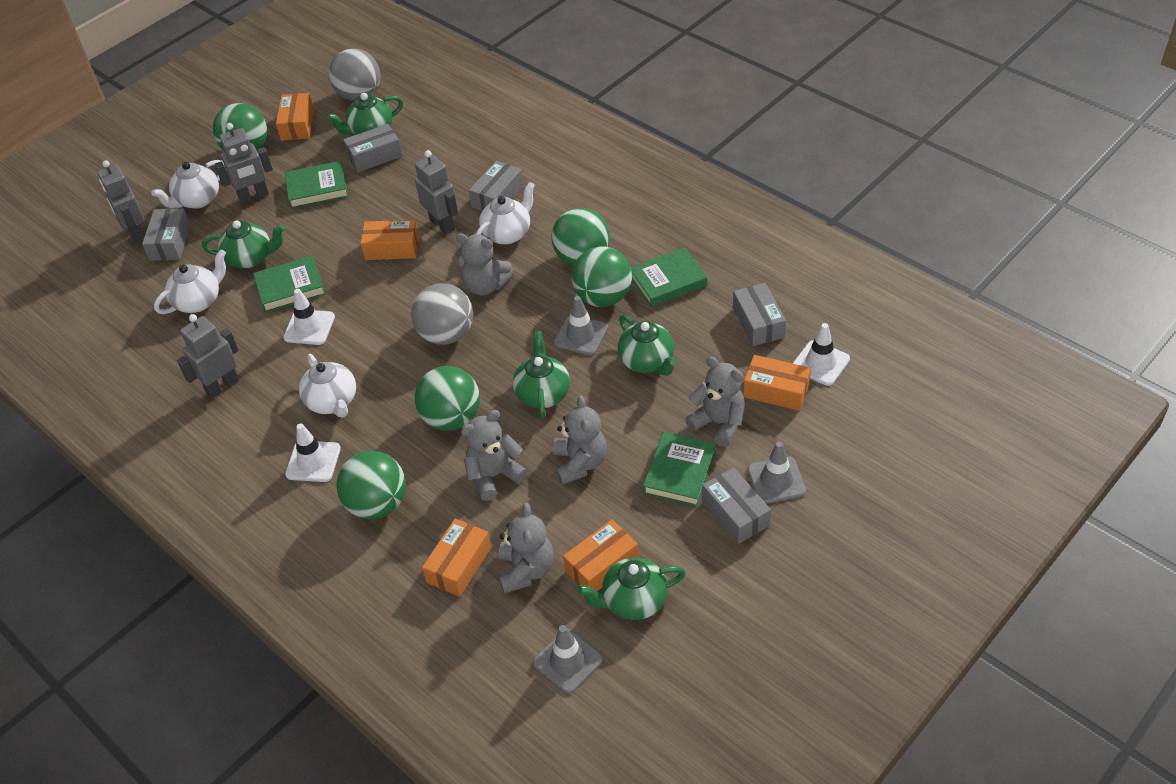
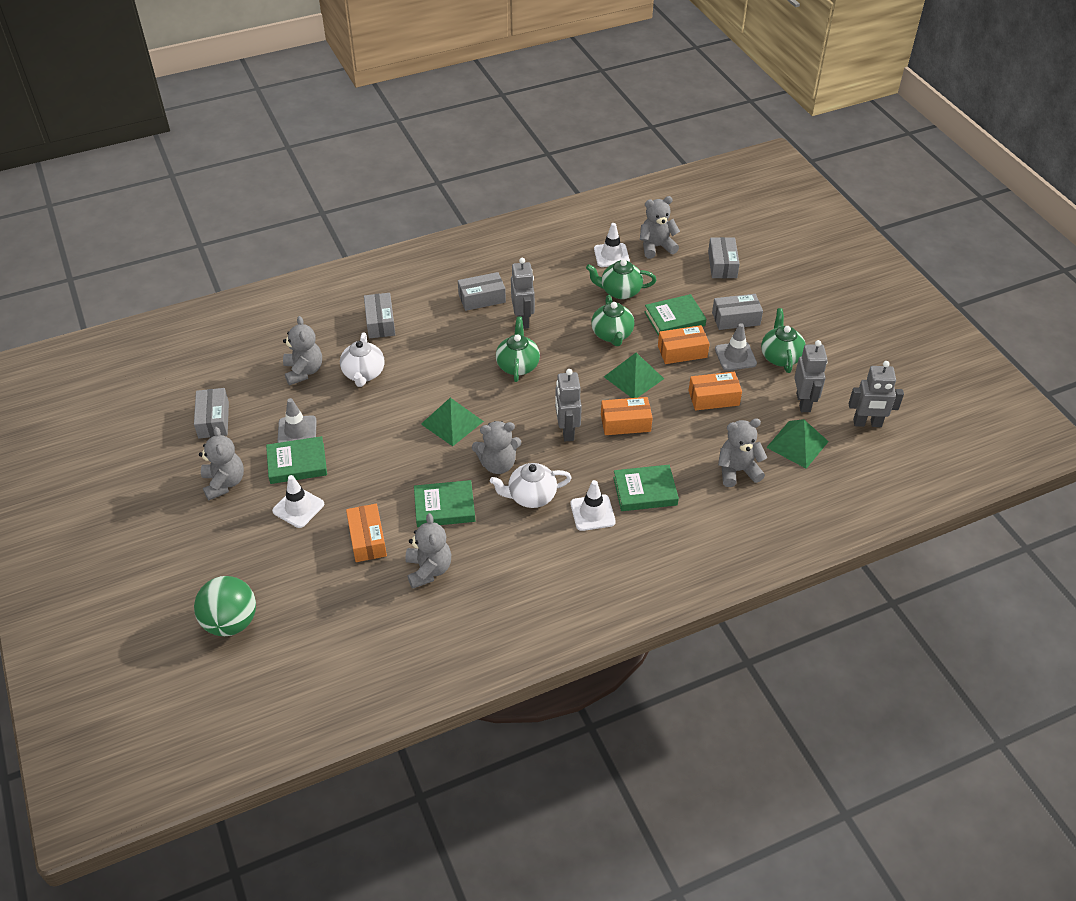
green ball: [213,103,267,152] [336,451,406,519] [415,366,480,431] [551,208,610,266] [572,246,632,307] = 5 -> [194,576,256,636] = 1
green pyramid: none = 0 -> [421,398,484,446] [604,353,664,398] [766,419,829,469] = 3
green teapot: [202,221,285,268] [327,93,403,135] [513,331,570,419] [577,557,686,620] [618,314,676,376] = 5 -> [496,317,540,382] [586,259,656,299] [591,295,635,346] [761,308,806,373] = 4
grey ball: [329,48,380,101] [411,283,473,345] = 2 -> none = 0
grey teddy bear: [456,234,514,296] [461,410,528,501] [498,503,554,594] [553,396,607,485] [685,357,745,447] = 5 -> [199,427,244,501] [283,316,322,385] [405,513,451,589] [472,421,521,474] [640,196,680,259] [718,419,767,487] = 6
grey traffic cone: [533,625,603,693] [554,296,608,355] [747,441,806,504] = 3 -> [277,398,317,443] [715,323,757,371] = 2
orange box: [276,93,314,141] [360,220,419,260] [422,519,492,597] [563,520,639,592] [743,355,811,411] = 5 -> [346,504,387,562] [601,397,653,435] [658,325,710,364] [689,372,742,411] = 4
white teapot: [151,160,226,209] [154,249,226,314] [299,354,356,417] [476,182,535,245] = 4 -> [340,332,385,387] [490,463,572,508] = 2

